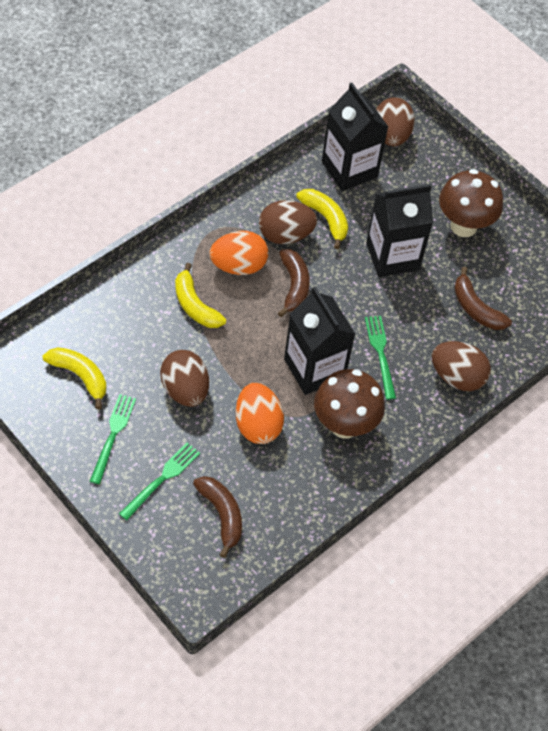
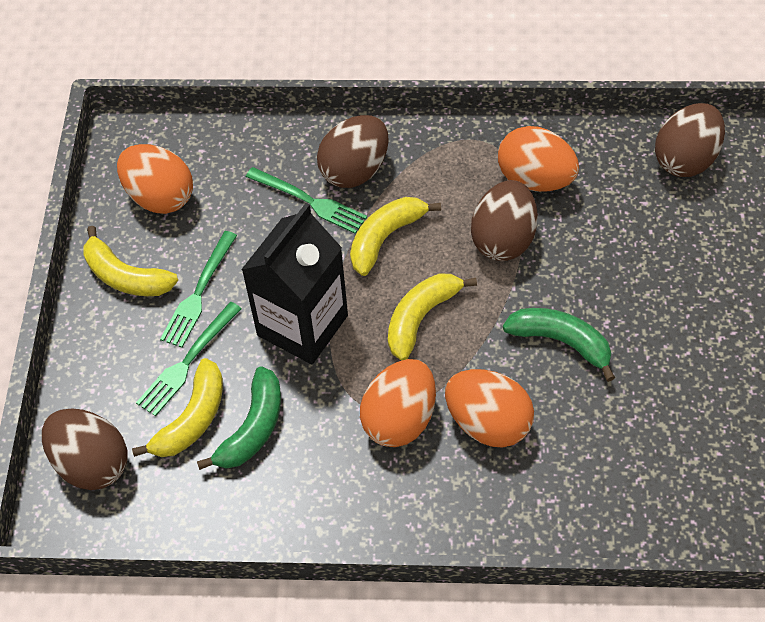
black carton: [284,286,355,395] [322,83,388,191] [366,184,433,277] = 3 -> [241,203,348,364] = 1
brown banana: [193,476,242,558] [278,249,310,317] [454,267,512,330] = 3 -> none = 0
brown mushroom: [314,369,385,439] [439,169,503,237] = 2 -> none = 0
green banana: none = 0 -> [197,367,281,470] [503,308,615,382] = 2
orange egg: [209,231,268,275] [236,383,284,444] = 2 -> [117,144,193,214] [360,359,436,447] [445,369,534,448] [498,126,579,192] = 4
yellow banana: [43,347,106,409] [175,263,226,328] [296,189,348,249] = 3 -> [83,226,178,296] [132,358,223,457] [350,197,441,276] [388,274,477,361] = 4

